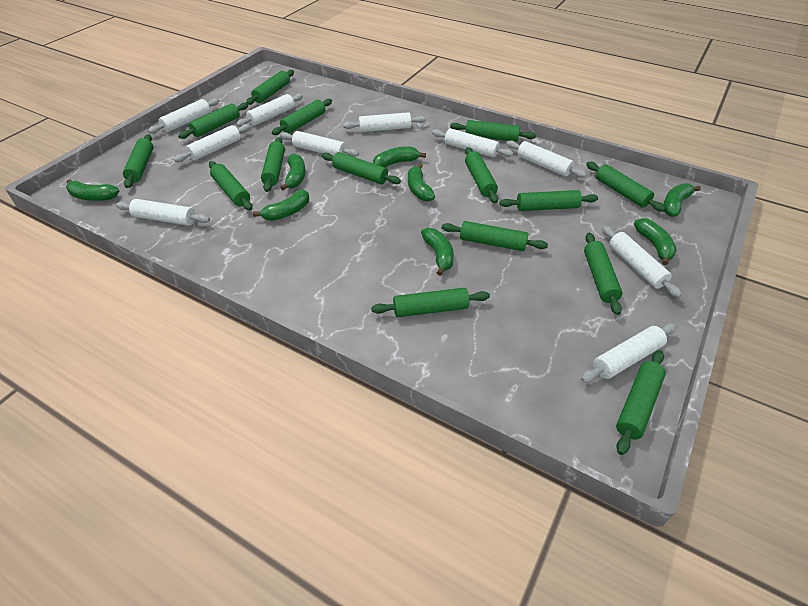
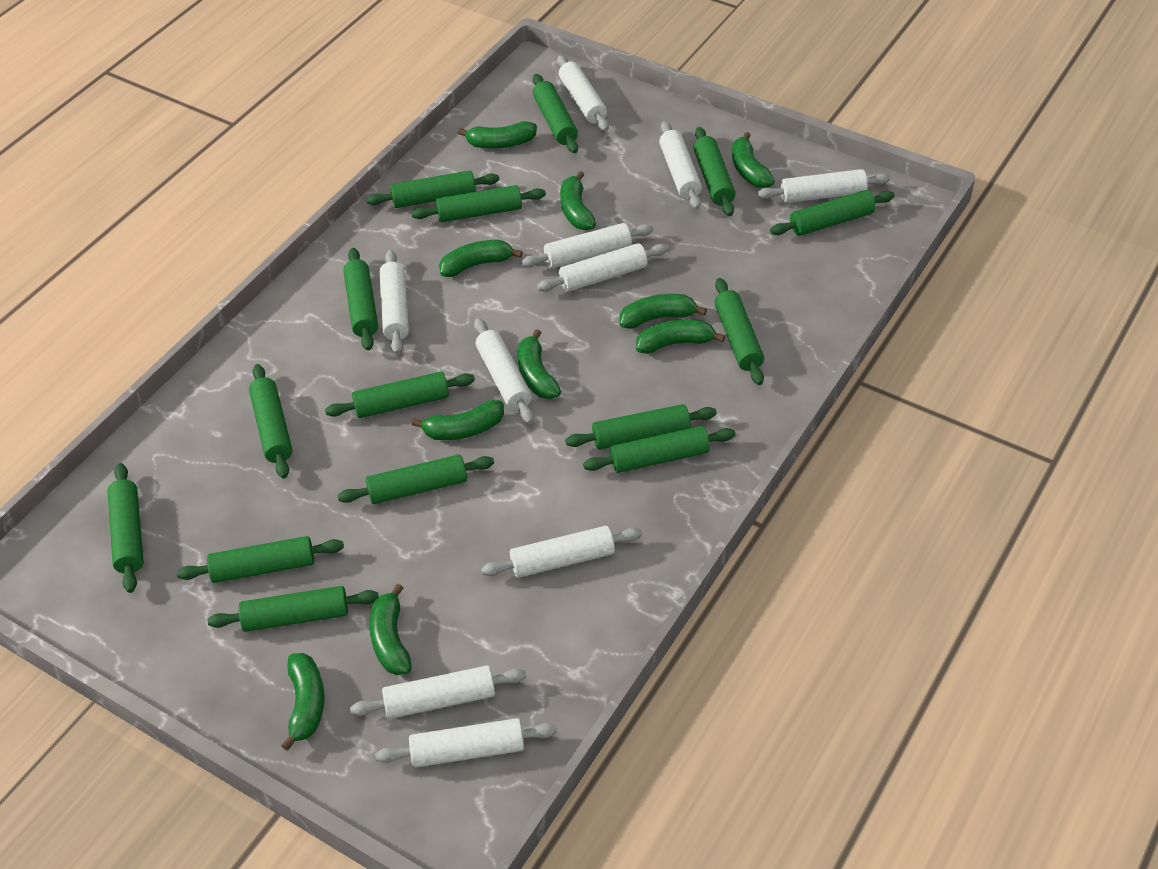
green banana: [66,179,119,201] [253,190,309,221] [280,153,306,191] [373,146,426,168] [408,164,435,202] [421,228,454,276] [634,218,677,265] [663,183,701,217] = 8 -> [281,653,325,751] [369,584,412,675] [411,400,504,440] [439,240,523,277] [458,121,537,149] [518,329,561,399] [560,171,596,230] [620,294,707,329] [636,319,725,354] [732,132,775,188] = 10

